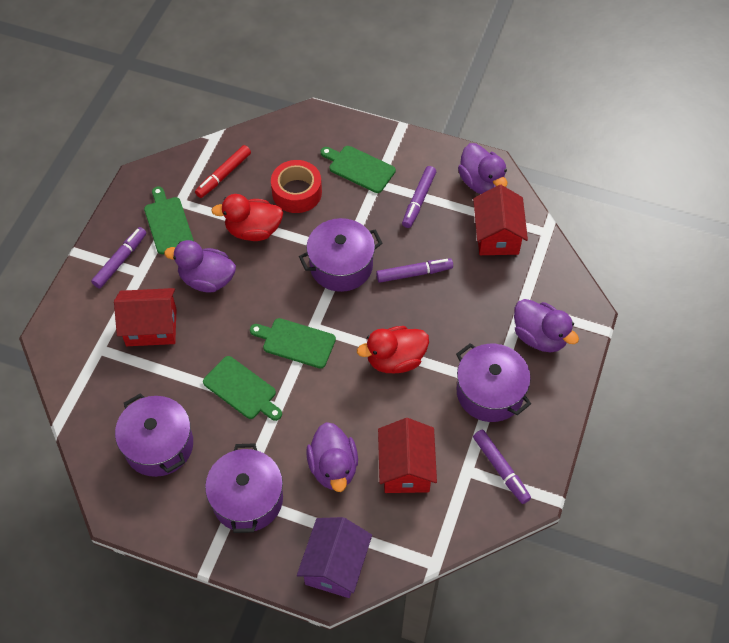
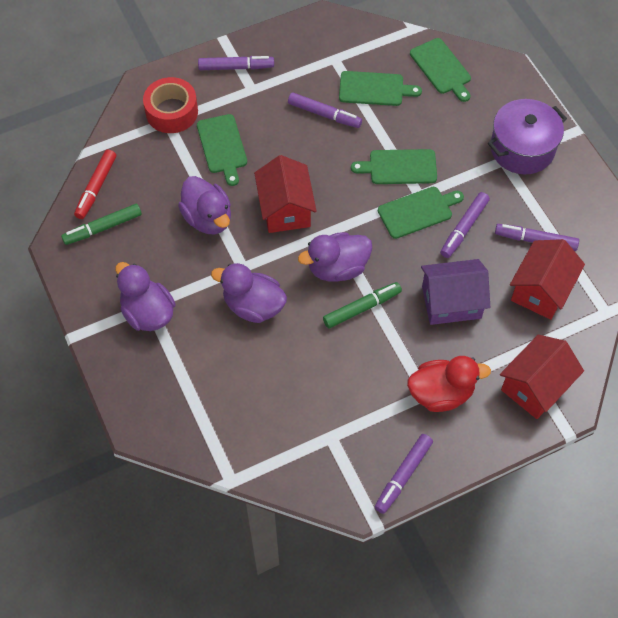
green cutting board: [144,186,194,254] [203,356,282,421] [250,318,336,369] [321,146,396,193] = 4 -> [197,114,247,186] [339,71,422,106] [351,149,437,184] [378,187,464,239] [410,38,471,102] = 5
green marker: none = 0 -> [61,204,142,245] [323,282,402,328] = 2
purple marker: [91,227,146,288] [376,258,453,283] [402,166,436,228] [473,430,531,504] = 4 -> [198,56,274,70] [288,92,362,128] [375,434,433,514] [440,192,490,258] [495,224,579,251] = 5
purple pot: [115,393,193,477] [205,443,283,533] [299,218,383,292] [456,343,531,422] = 4 -> [488,99,567,174] = 1
red duck: [211,194,283,241] [357,326,429,373] = 2 -> [407,356,491,412] = 1

